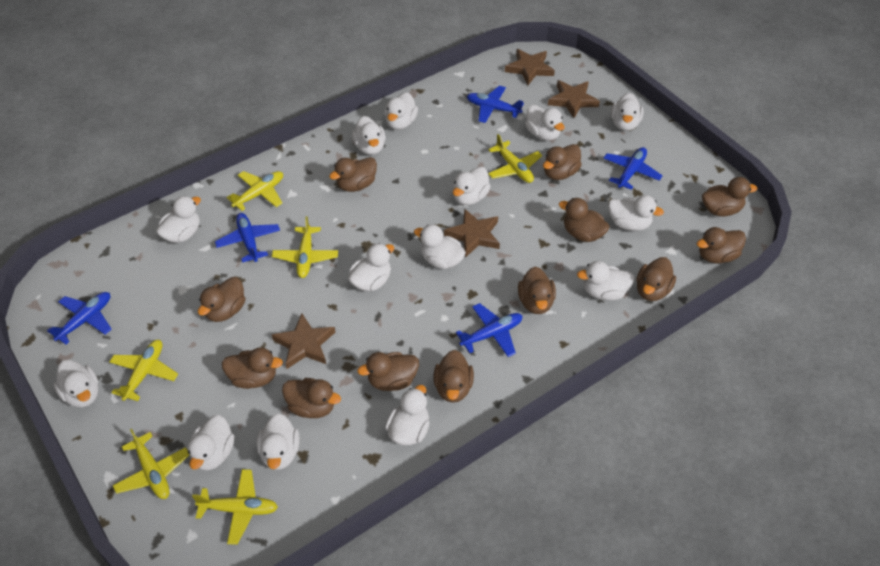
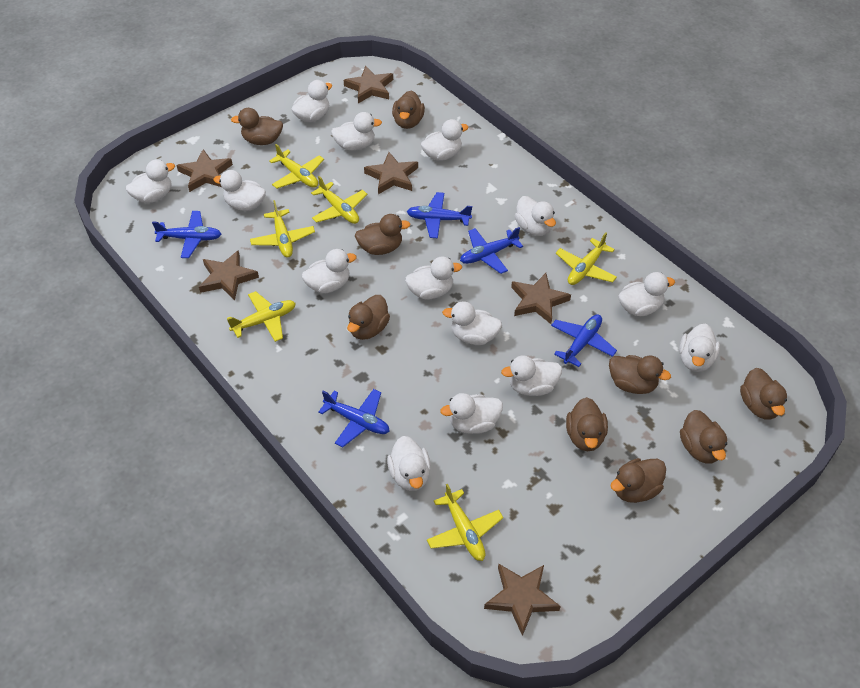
brown duck: [198,277,246,322] [222,347,283,389] [282,378,341,418] [329,157,377,192] [357,352,419,391] [434,350,474,403] [518,267,556,314] [543,144,582,180] [559,198,610,242] [636,257,676,301] [697,227,746,263] [702,177,757,216] = 12 -> [231,108,283,145] [347,295,390,340] [355,214,410,255] [392,91,425,129] [566,397,608,451] [609,355,671,394] [610,458,666,503] [680,410,727,464] [740,368,787,420] = 9
brown star: [272,313,335,369] [444,209,500,258] [505,49,555,85] [548,80,600,118] = 4 -> [176,149,233,192] [199,250,259,300] [344,66,393,103] [364,152,418,194] [484,563,561,636] [511,273,571,324] = 6

